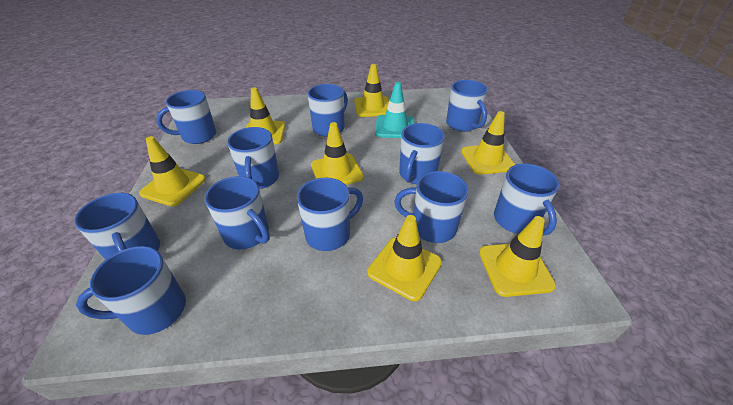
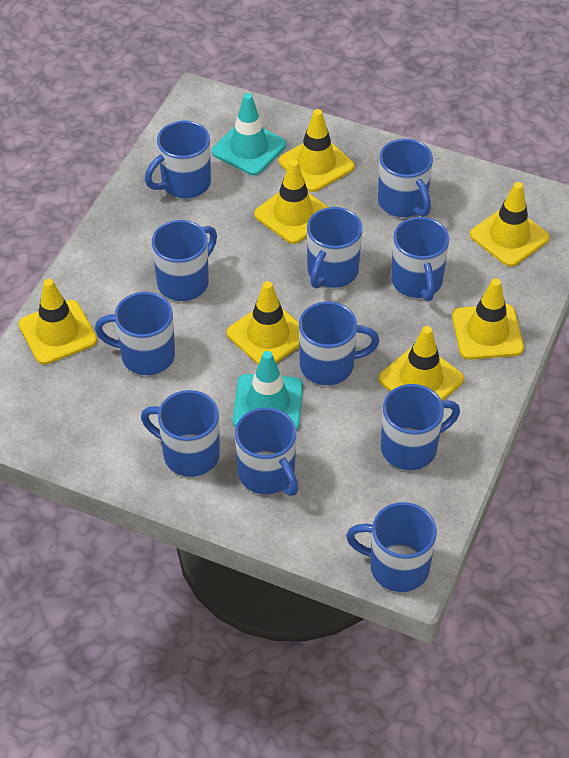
turquoise traffic cone: [375,82,414,138] = 1 -> [212,93,286,175] [233,351,303,431] = 2

